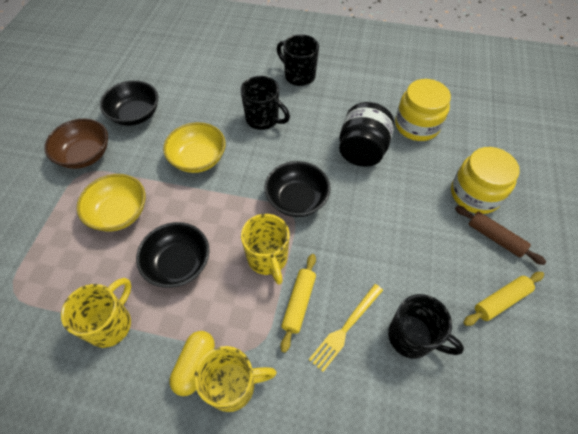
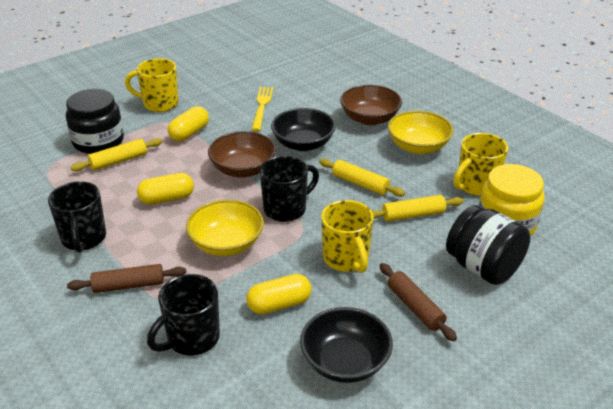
black bowl: [100,80,158,126] [136,222,210,288] [264,161,331,217] = 3 -> [271,108,336,151] [300,307,393,383] = 2
black jar: [339,102,394,167] = 1 -> [66,89,124,154] [446,205,530,285] = 2
brown bowl: [44,119,108,169] = 1 -> [208,131,276,178] [340,85,402,125] = 2
brown rolling pin: [455,205,546,265] = 1 -> [67,264,186,293] [380,263,457,341] = 2
yellow capsule: [169,331,215,396] = 1 -> [137,173,194,205] [168,106,209,141] [246,274,312,314] = 3
yellow jar: [395,79,451,141] [451,147,520,214] = 2 -> [478,164,545,236] = 1
yellow rolling pin: [281,254,316,353] [463,272,544,326] = 2 -> [71,138,162,171] [319,159,405,197] [371,195,464,222] = 3

